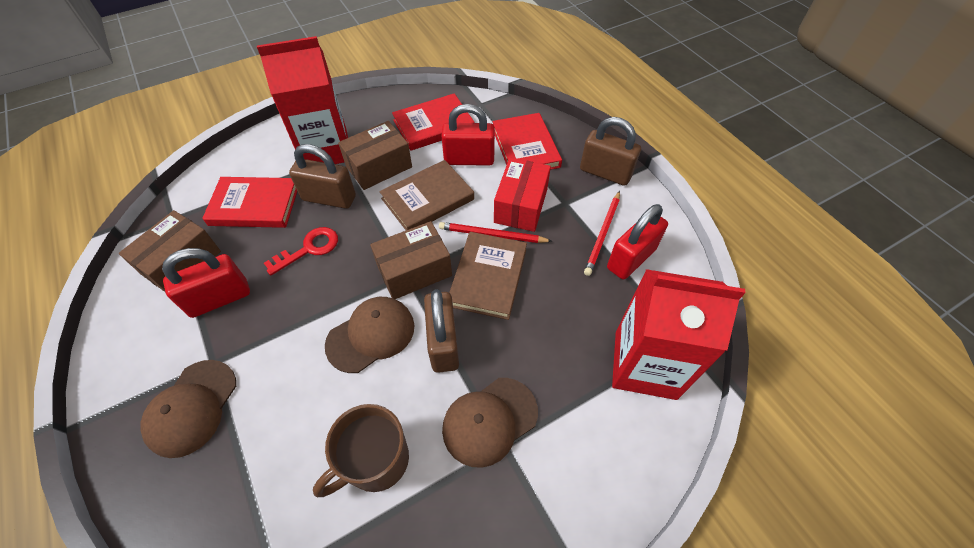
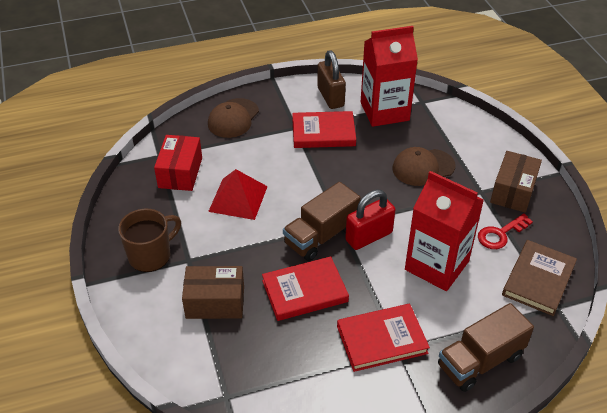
brown book: [380,160,474,230] [449,232,527,320] = 2 -> [502,240,577,316] = 1
brown box: [119,210,221,292] [338,121,412,190] [370,221,452,299] = 3 -> [182,266,244,319] [490,151,542,213] = 2
brown cap: [140,360,236,458] [325,297,414,373] [442,378,538,468] = 3 -> [208,98,259,138] [393,147,456,186] = 2
brown padlock: [289,144,356,209] [424,289,459,373] [580,117,641,186] = 3 -> [317,50,346,109] = 1
brown truck: none = 0 -> [283,182,361,261] [438,303,534,392] = 2
red padlock: [162,248,250,318] [441,104,495,166] [607,204,668,280] = 3 -> [345,190,396,250] = 1
red pencil: [439,222,552,243] [584,191,620,276] = 2 -> none = 0
red pyramid: none = 0 -> [208,169,268,220] = 1

